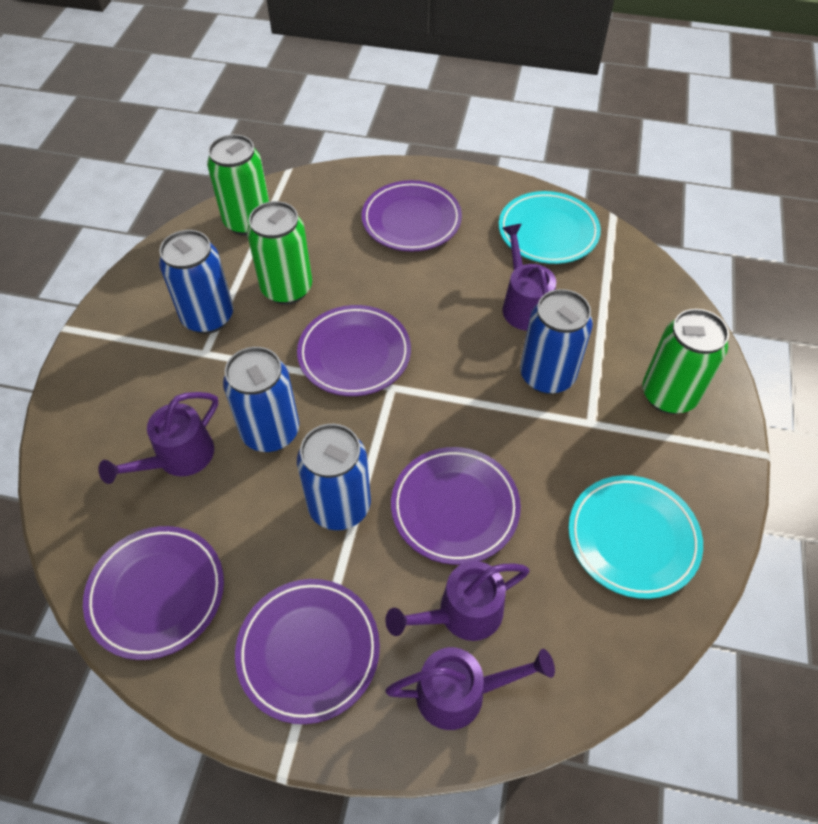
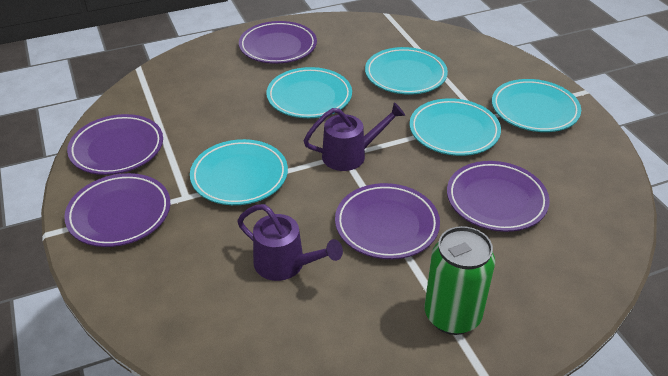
blue can: [159,230,233,334] [223,347,299,452] [297,424,371,530] [520,289,593,394] = 4 -> none = 0
green can: [207,134,269,236] [247,201,312,305] [643,309,729,414] = 3 -> [425,226,495,335] = 1
purple watering can: [98,392,218,484] [385,561,530,641] [385,647,555,730] [502,224,556,331] = 4 -> [237,204,343,281] [303,102,405,171] = 2
turquoise plate: [499,191,601,264] [568,475,703,599] = 2 -> [190,139,288,205] [267,67,352,118] [365,47,448,95] [409,98,501,156] [492,79,581,132] = 5

